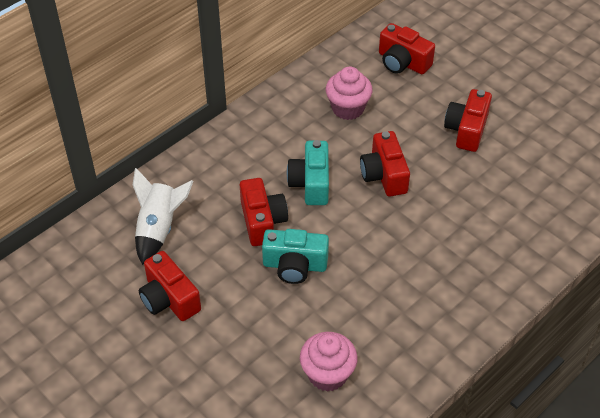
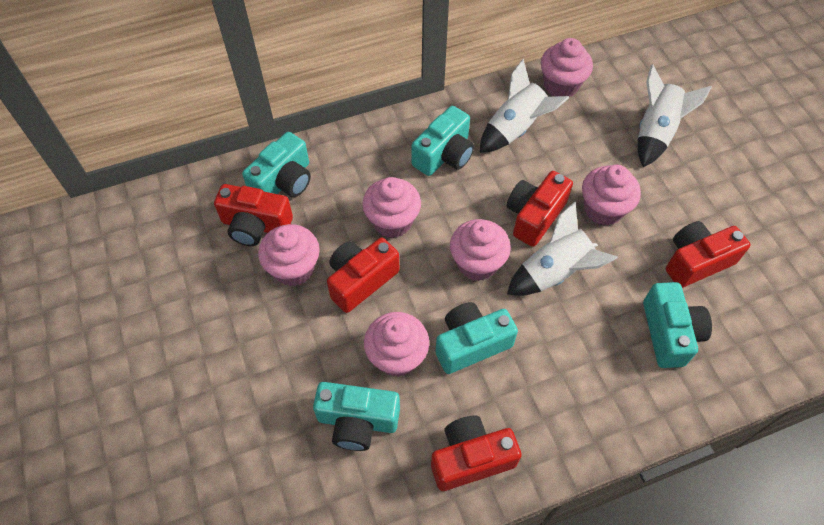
pink cupcake: [300,332,358,392] [326,67,373,120] = 2 -> [258,224,320,286] [362,177,421,238] [364,312,429,377] [450,219,511,281] [541,38,593,97] [582,165,641,225] = 6
turquoise camera: [262,229,329,284] [287,140,329,205] = 2 -> [242,132,311,197] [313,382,400,451] [412,106,474,176] [435,302,518,374] [643,282,712,368] = 5
white rocket: [133,168,194,265] = 1 -> [480,59,569,153] [507,202,618,296] [638,64,712,167] = 3

